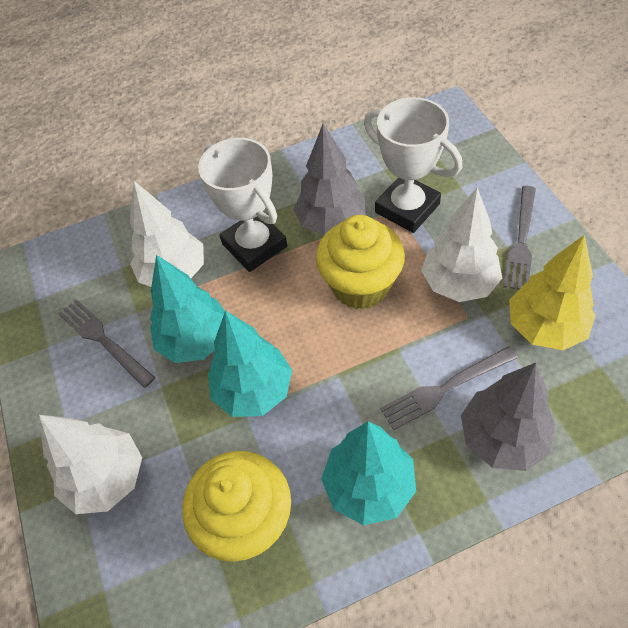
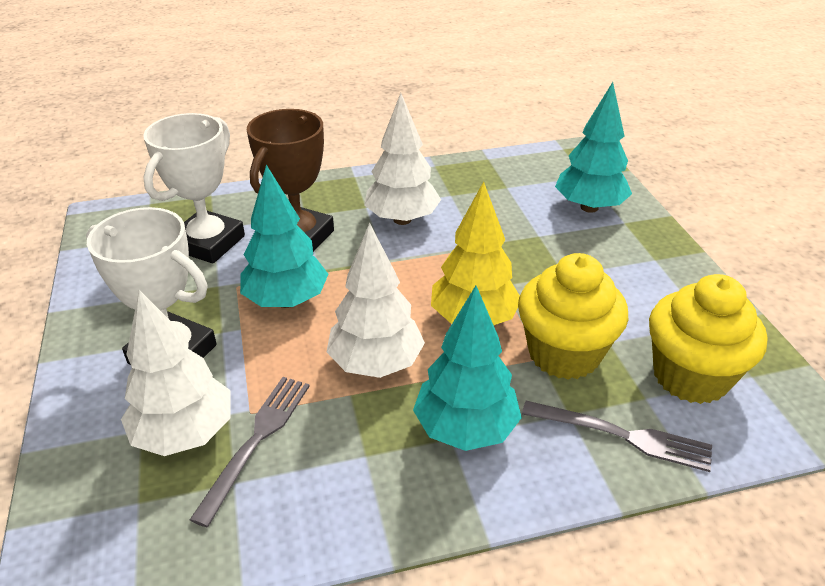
brown trophy: none = 0 -> [247,109,334,252] = 1
grey fork: [58,299,155,388] [380,346,518,430] [503,186,536,290] = 3 -> [190,377,310,527] [522,401,712,472] = 2
grey tree: [293,124,366,235] [461,363,555,471] = 2 -> none = 0

